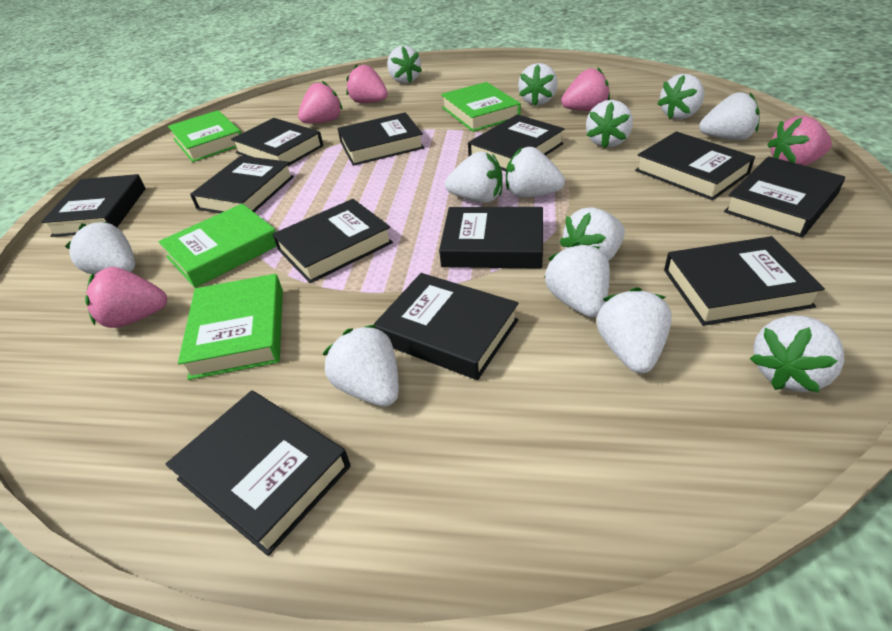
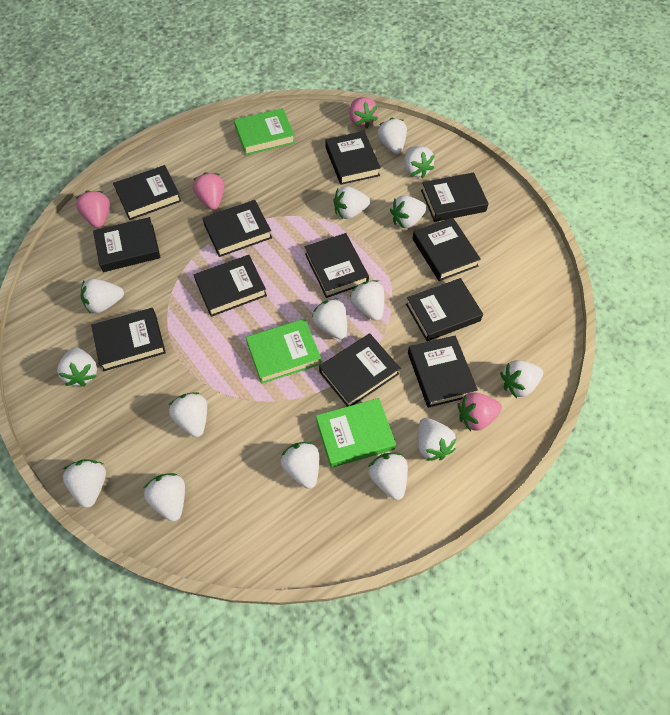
green book: [159,204,277,288] [168,110,242,162] [178,274,283,380] [441,82,521,132] = 4 -> [234,108,295,155] [246,319,321,384] [316,398,396,468] = 3
pink strawberry: [85,267,167,328] [298,81,343,123] [347,64,388,103] [561,68,610,111] [767,116,832,166] = 5 -> [76,190,110,228] [193,172,225,210] [349,97,378,129] [458,392,502,431] = 4
white strawberry: [65,222,135,275] [323,324,399,406] [387,46,422,84] [445,152,503,203] [506,147,565,198] [518,63,558,106] [544,242,610,318] [560,207,625,261] [586,100,633,149] [597,287,672,374] [657,74,705,120] [699,92,760,140] [750,316,844,393] = 13 -> [57,347,97,386] [63,459,106,508] [81,278,124,314] [144,473,185,522] [169,392,207,437] [281,442,319,489] [312,298,347,339] [333,186,370,219] [350,280,384,321] [368,453,408,500] [377,118,407,154] [390,195,427,228] [404,146,435,178] [418,418,456,461] [500,360,543,398] = 15

